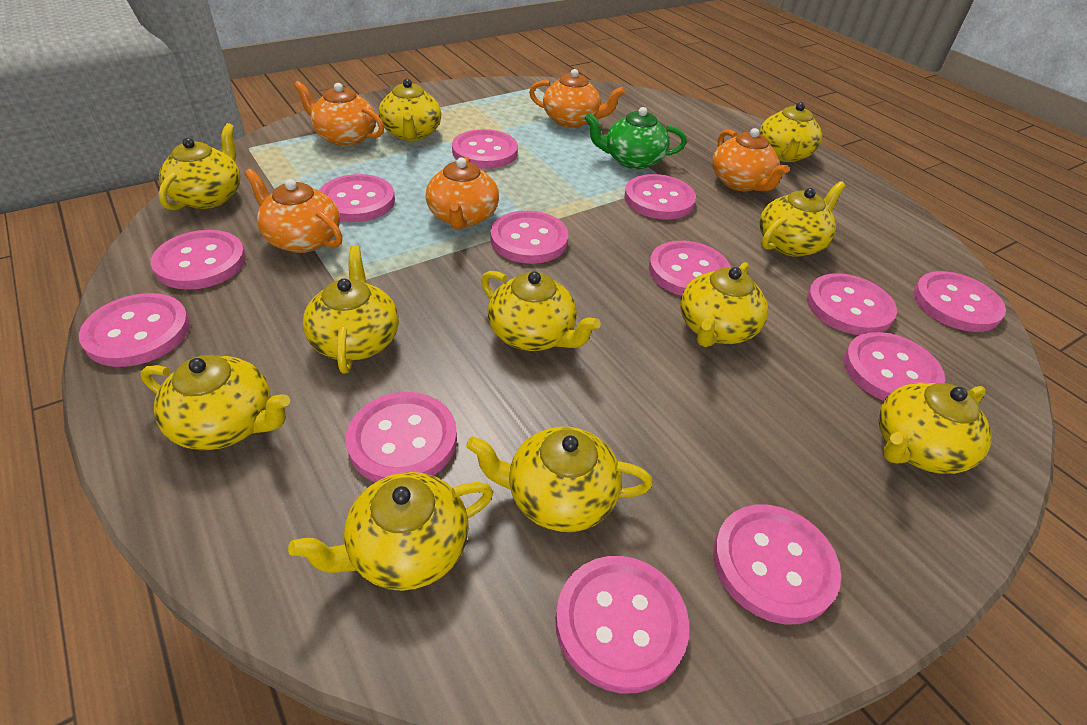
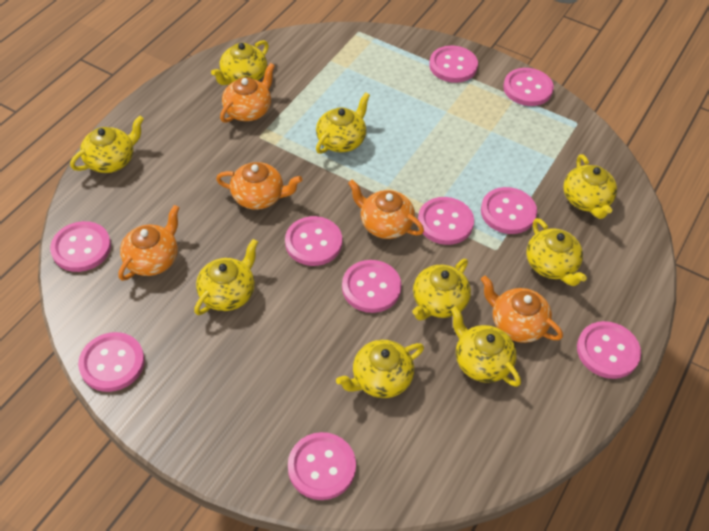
green teapot: [585,107,687,169] = 1 -> none = 0
pink button: [79,293,190,367] [151,230,246,290] [319,174,395,222] [346,392,457,482] [452,129,518,169] [491,211,568,264] [555,556,689,694] [624,174,696,220] [649,241,731,296] [713,505,841,625] [807,273,897,335] [844,332,945,401] [913,271,1006,332] = 13 -> [50,221,111,272] [78,332,145,392] [285,216,342,266] [288,432,356,500] [342,260,401,313] [418,197,474,245] [429,46,478,83] [481,187,537,234] [503,68,554,106] [577,321,641,379] = 10
yellow teapot: [140,355,290,450] [159,123,240,210] [288,472,493,591] [303,245,399,373] [378,79,441,141] [466,427,653,532] [481,271,601,351] [680,262,768,347] [759,102,822,162] [759,181,846,257] [878,383,992,474] = 11 -> [70,115,144,173] [194,239,258,315] [211,40,269,85] [316,93,370,154] [336,340,424,398] [412,259,471,321] [451,306,521,387] [526,218,587,286] [563,154,617,219] = 9

